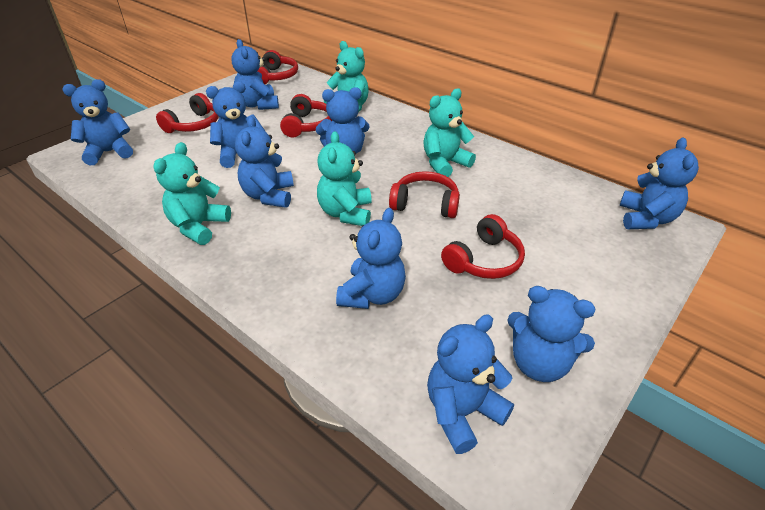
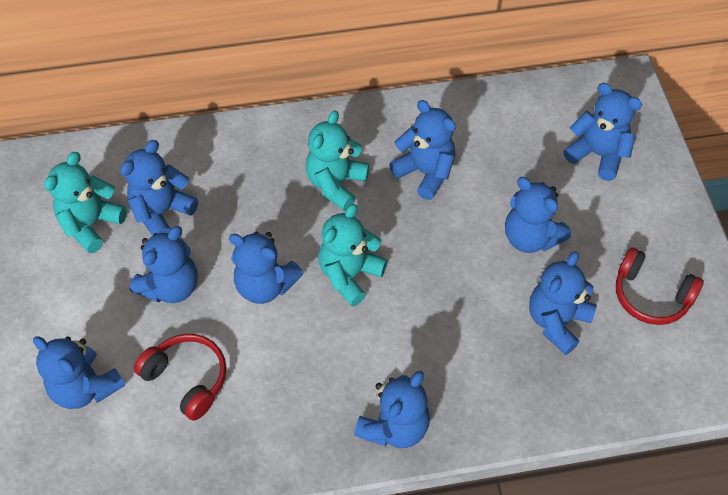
red headphones: [156,93,219,133] [258,50,298,84] [280,94,332,138] [389,171,460,218] [441,214,525,279] = 5 -> [134,334,226,421] [616,247,704,325] = 2
turquoise teddy bear: [153,142,231,245] [317,131,372,226] [324,41,369,112] [423,88,476,177] = 4 -> [44,152,127,254] [306,110,369,211] [318,204,388,307] = 3

